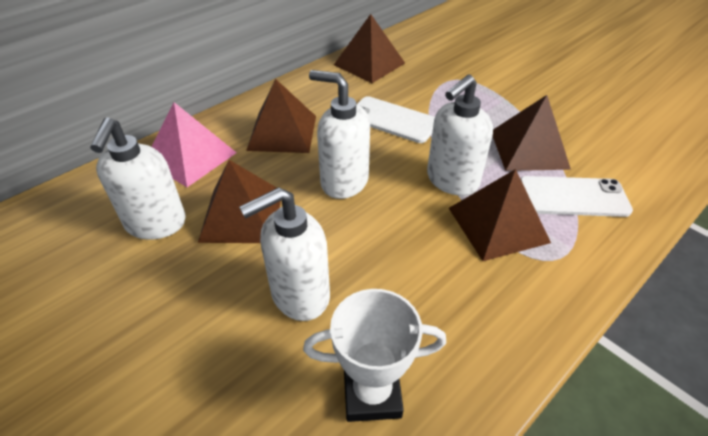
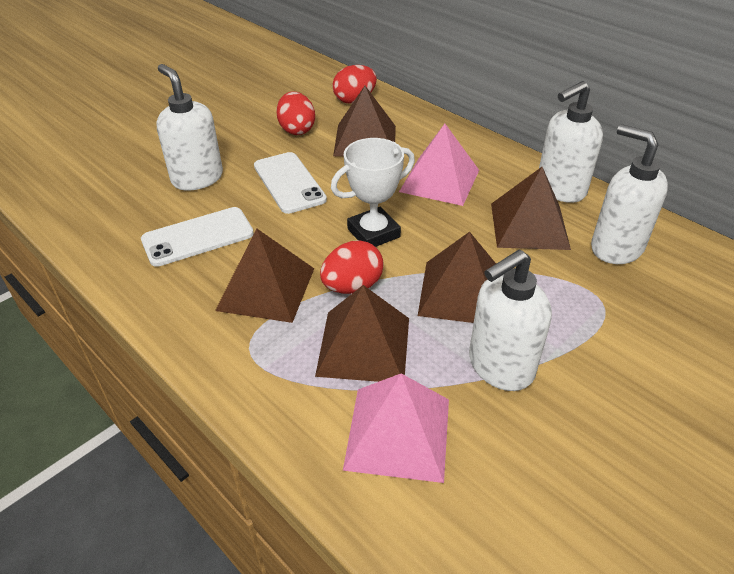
pink pyramid: [151,102,237,187] = 1 -> [343,373,449,483] [399,124,479,206] = 2
red egg: none = 0 -> [277,92,315,135] [320,240,384,294] [332,65,377,104] = 3

